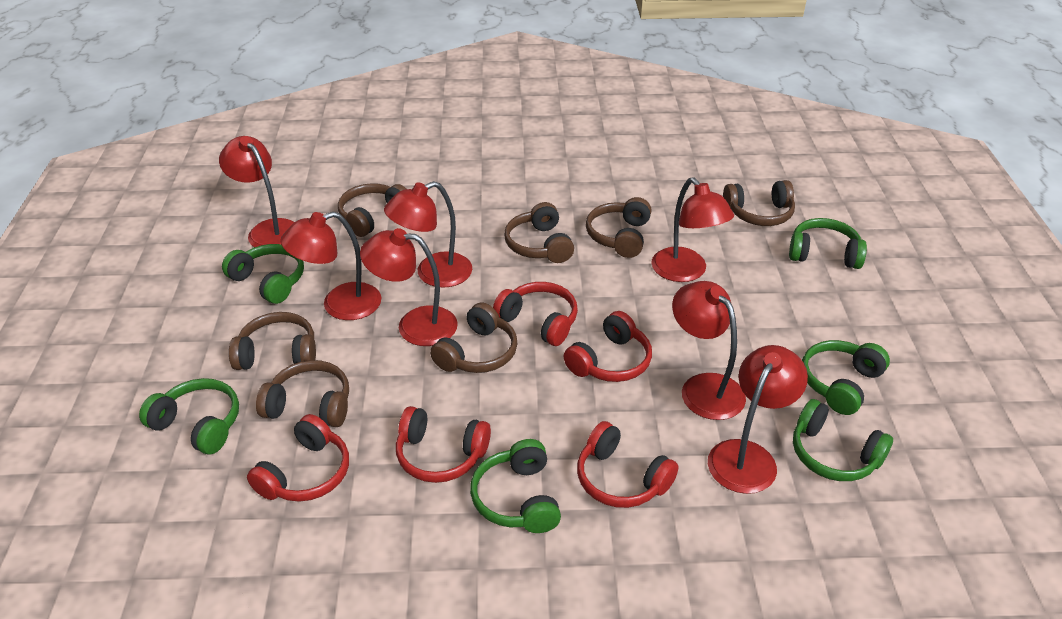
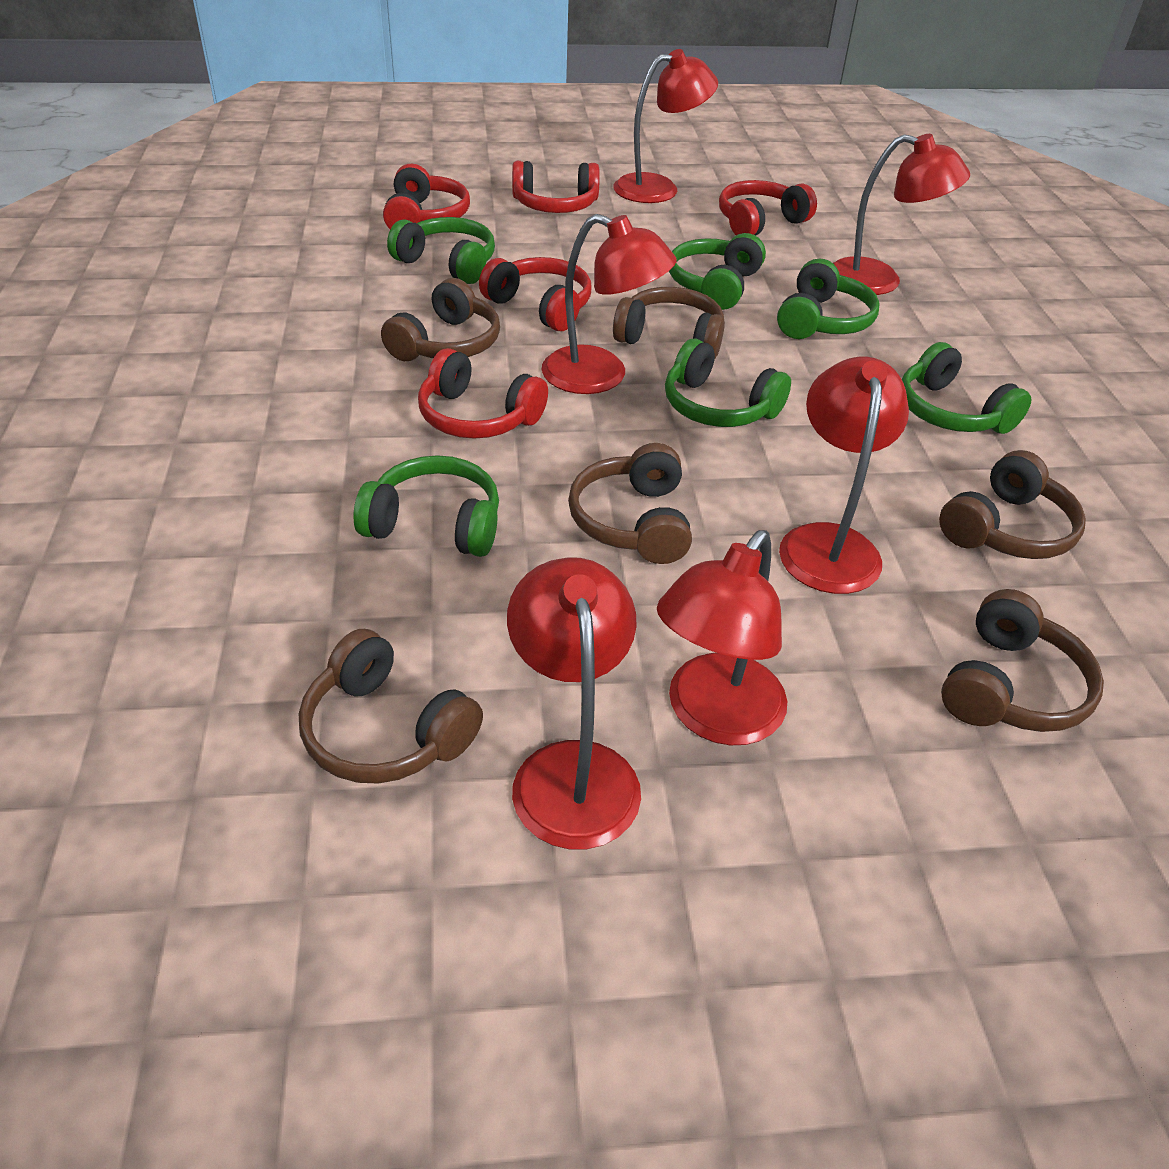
brown headphones: [229,312,316,370] [256,360,349,427] [338,183,406,237] [430,302,517,373] [504,202,574,263] [586,197,651,258] [723,180,795,226] = 7 -> [299,629,483,784] [381,278,500,361] [568,443,692,564] [613,287,725,358] [939,450,1086,559] [941,589,1104,732] = 6
red lamp: [219,136,295,247] [280,212,381,320] [360,228,458,346] [384,181,472,288] [651,178,734,282] [672,281,746,420] [708,345,808,494] = 7 -> [507,557,641,849] [542,214,677,394] [613,49,718,203] [657,530,787,745] [779,357,909,594] [833,134,970,295] = 6

